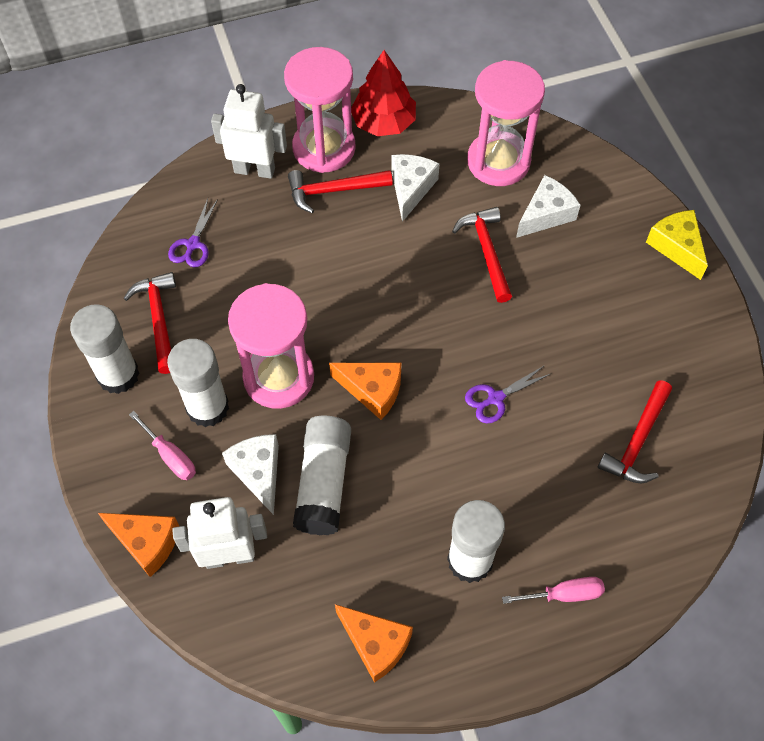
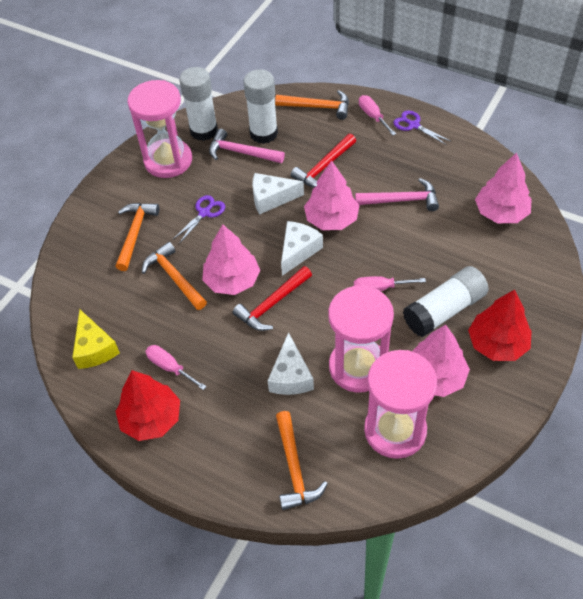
orange cheese: [98,513,180,577] [329,363,401,420] [335,604,413,683] = 3 -> none = 0
orange hammer: none = 0 -> [115,203,159,271] [142,242,207,310] [275,90,349,120] [276,411,328,510] = 4
pink hammer: none = 0 -> [209,129,285,163] [355,178,439,211] = 2
pink screwdriver: [129,411,196,480] [502,577,605,604] = 2 -> [145,345,207,390] [354,276,426,291] [359,95,396,135] = 3
pink tree: none = 0 -> [202,224,260,295] [304,160,360,230] [412,325,470,397] [475,153,531,223] = 4
red hammer: [123,272,176,374] [288,170,393,213] [452,207,512,303] [598,380,672,483] = 4 -> [233,266,312,331] [291,134,356,188] = 2
red tree: [351,50,416,136] = 1 -> [115,370,180,441] [468,289,532,361] = 2
white glue stick: [70,304,140,394] [167,339,229,427] [293,416,351,535] [447,500,505,583] = 4 -> [179,67,218,141] [243,69,278,144] [403,266,489,337] = 3
white robot: [172,497,267,569] [211,84,287,179] = 2 -> none = 0

